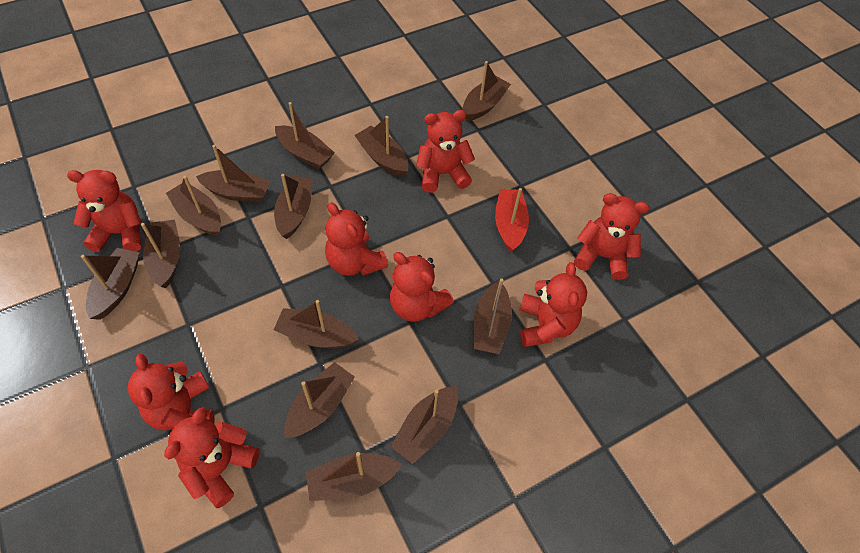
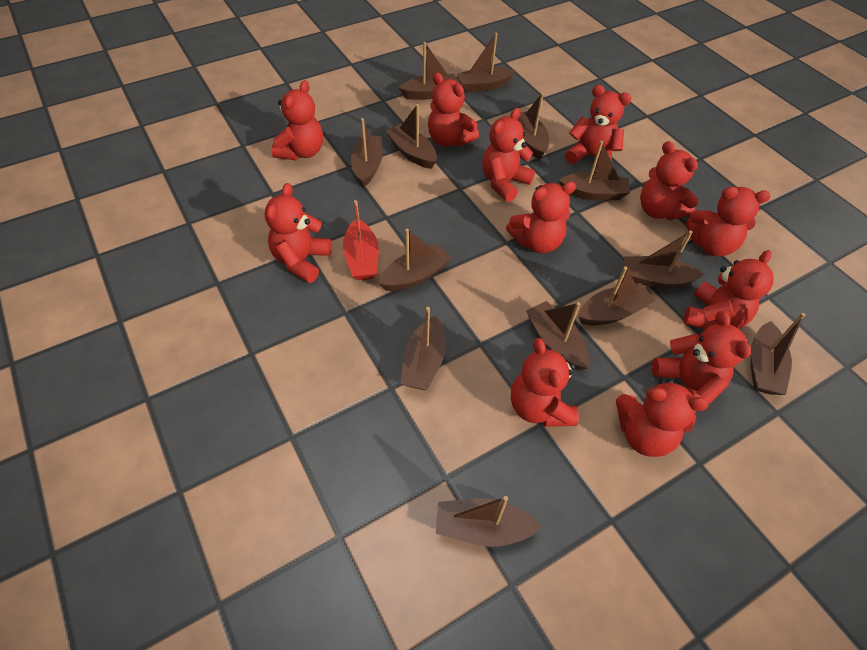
red teddy bear: [67,170,141,252] [128,353,215,431] [164,407,260,508] [325,202,388,276] [390,252,454,322] [416,110,475,193] [520,262,587,347] [574,193,649,280] = 8 -> [265,183,332,283] [272,80,323,160] [428,72,479,147] [482,108,535,202] [506,181,576,253] [511,338,579,427] [565,85,631,166] [616,379,708,457] [640,141,699,220] [652,311,751,403] [683,250,774,329] [686,187,770,257] = 12

